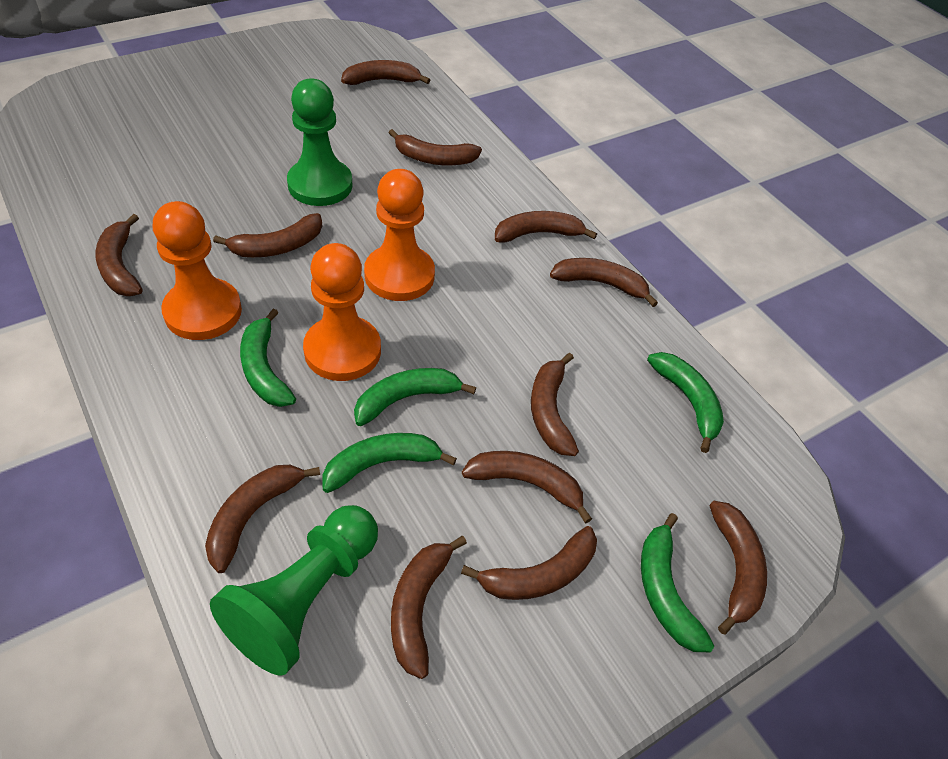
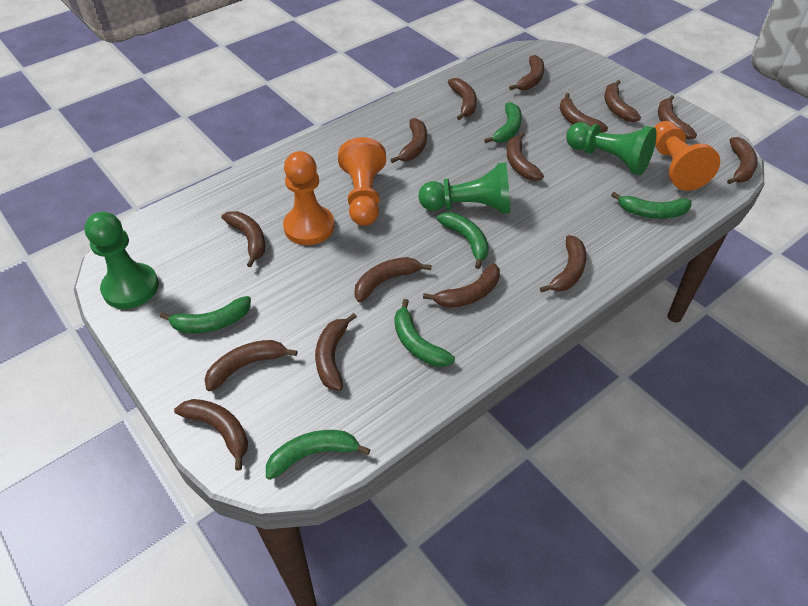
brown banana: [95,214,143,296] [205,465,320,573] [213,213,322,257] [341,60,430,85] [389,129,482,165] [391,536,467,679] [461,526,597,600] [462,451,592,523] [495,211,597,243] [531,353,579,456] [550,258,658,307] [709,501,767,635] = 12 -> [174,399,248,471] [204,340,298,391] [221,211,265,267] [315,313,357,391] [354,257,431,302] [390,118,427,163] [423,263,500,308] [448,78,477,120] [507,132,544,181] [509,55,544,90] [540,235,586,293] [560,93,608,133] [604,80,641,122] [658,95,697,140] [727,137,758,184] = 15
green banana: [240,309,296,407] [322,433,457,493] [354,368,476,426] [641,513,714,652] [647,352,724,453] = 5 -> [160,296,251,333] [266,430,371,480] [394,299,455,367] [437,212,489,269] [484,102,522,143] [611,192,692,219] = 6
green pawn: [210,505,378,676] [287,78,353,206] = 2 -> [84,212,159,309] [418,162,510,214] [566,122,657,175] = 3

